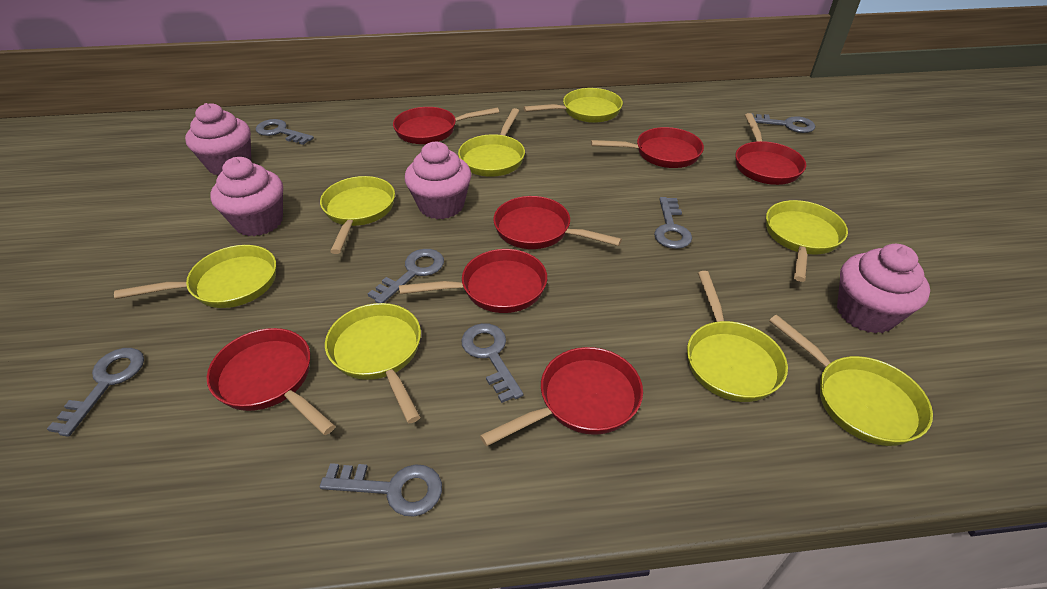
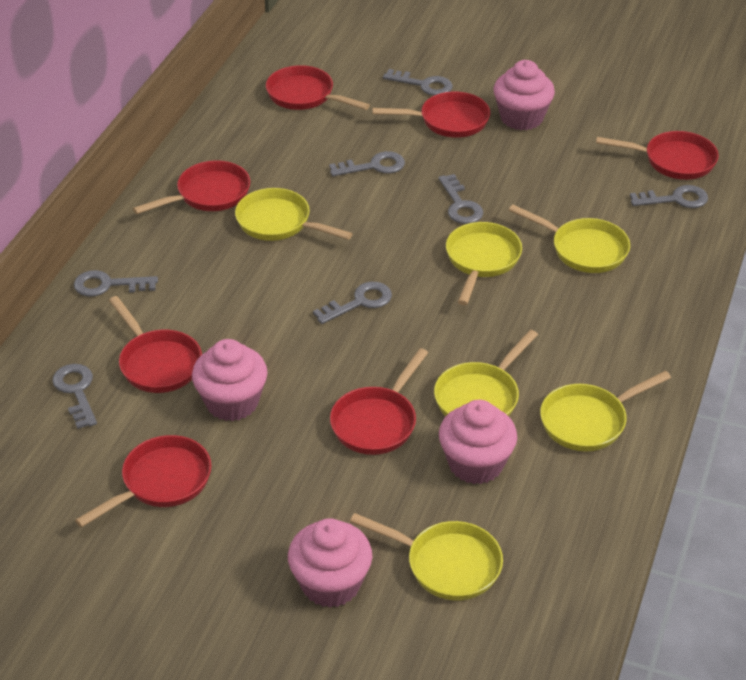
yellow pan: [114,245,276,308] [320,176,395,254] [325,303,421,423] [458,108,525,177] [523,88,623,123] [687,271,788,402] [766,200,848,282] [769,315,933,446] = 8 -> [235,188,353,241] [350,513,503,601] [434,329,538,416] [446,222,522,305] [509,205,630,273] [540,371,671,451] = 6

